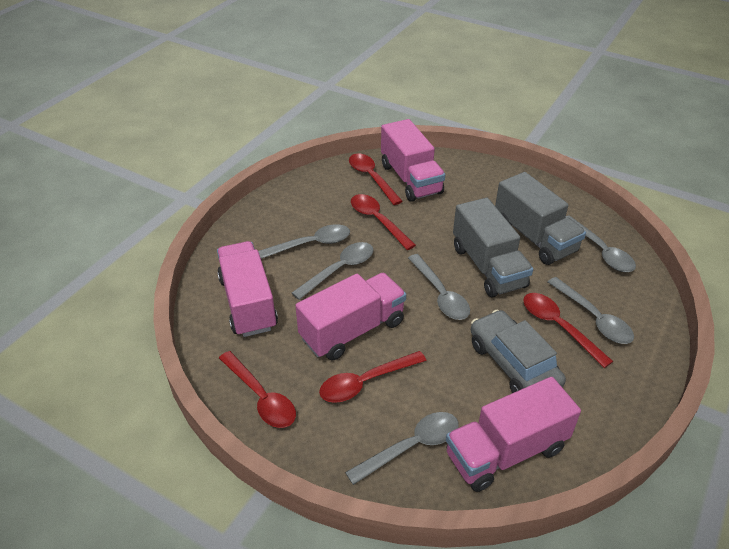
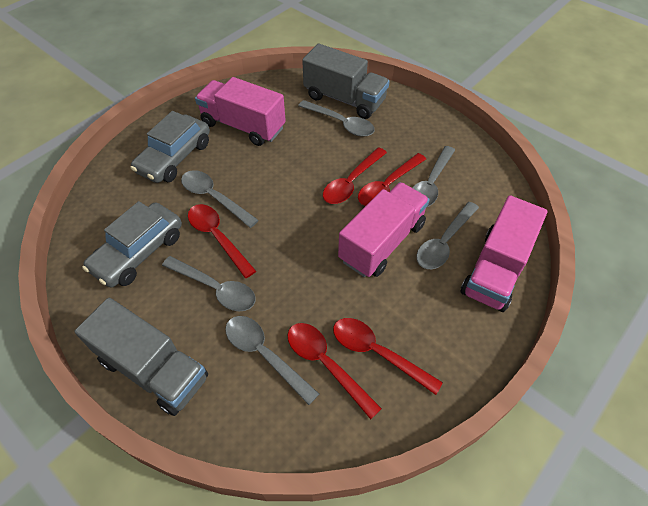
grey car: [471,310,566,393] = 1 -> [82,201,182,288] [131,111,210,183] = 2
pink truck: [217,241,278,337] [295,273,406,360] [381,119,445,202] [446,377,581,492] = 4 -> [195,77,286,146] [338,182,430,277] [460,195,548,312] = 3

